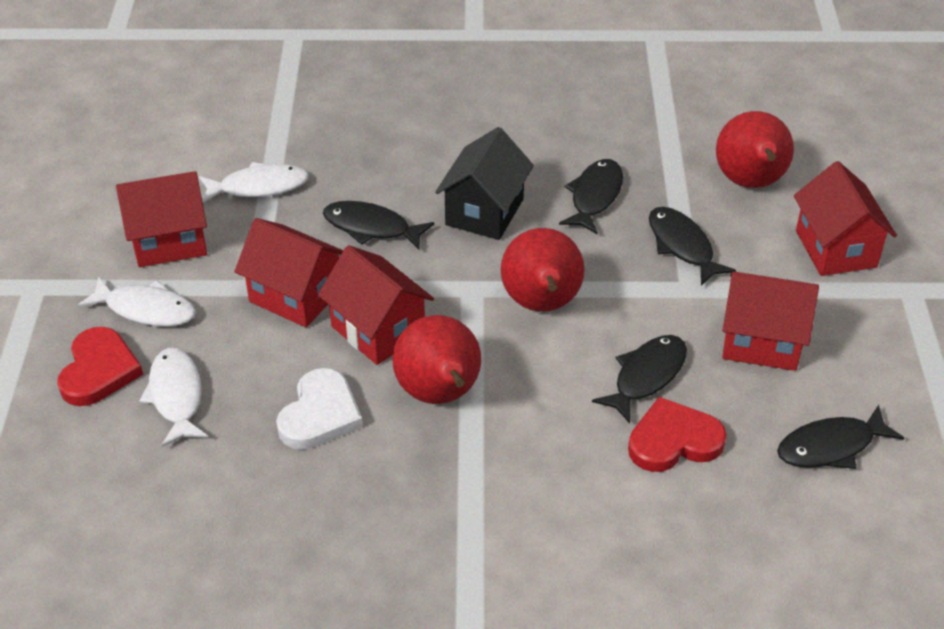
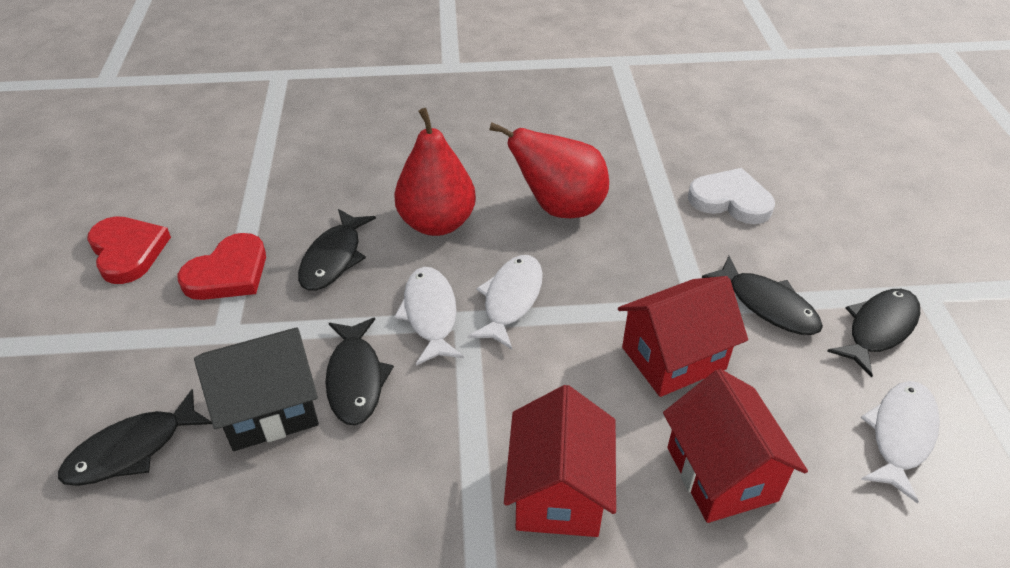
red house: [116,171,207,267] [235,218,344,327] [318,245,434,365] [722,271,819,371] [794,161,897,276] = 5 -> [504,385,616,537] [618,276,748,397] [663,369,808,523] = 3
red pear: [392,315,481,404] [501,228,584,312] [716,111,794,188] = 3 -> [394,108,476,236] [489,122,609,218] = 2

